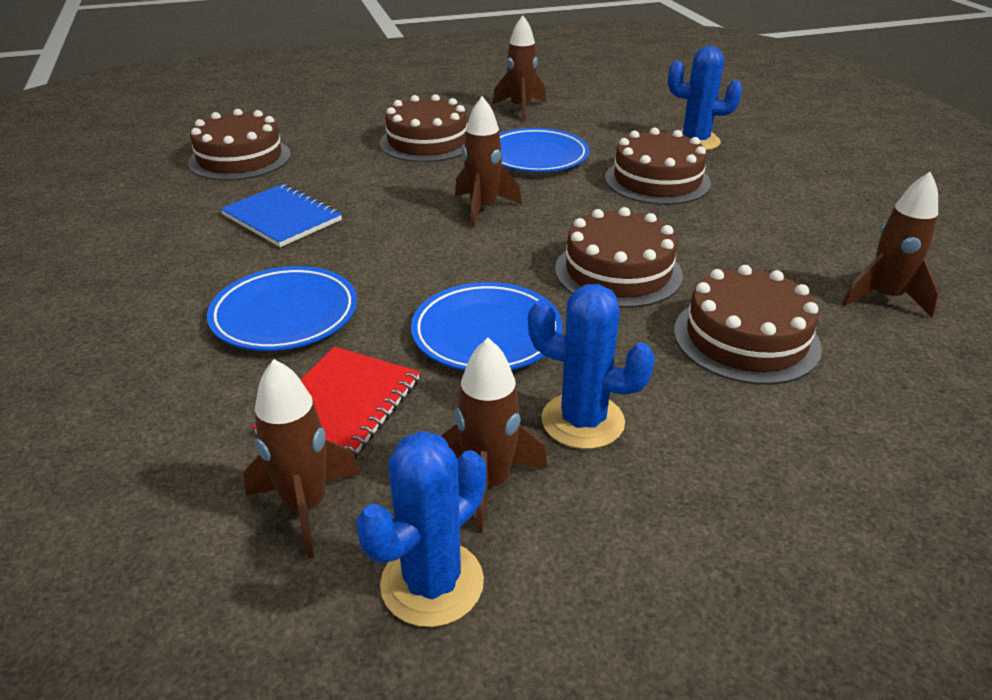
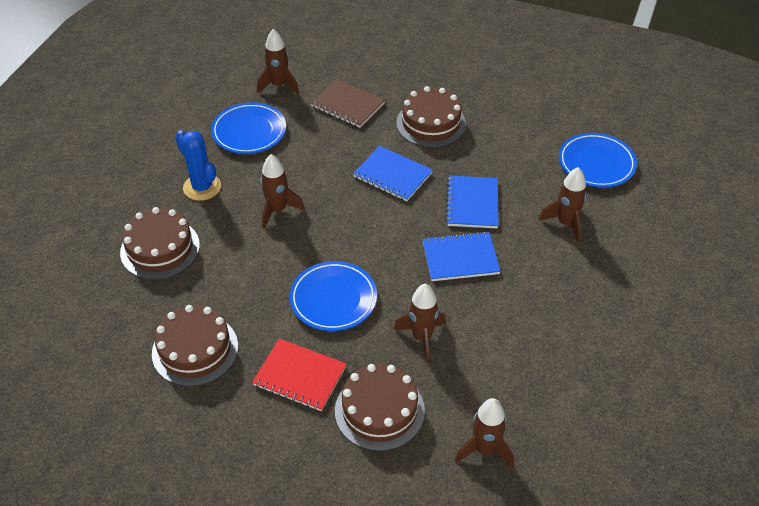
blue cactus: [356,431,486,627] [528,284,655,449] [668,46,743,150] = 3 -> [175,130,221,201] = 1
blue notebook: [220,184,342,247] = 1 -> [353,146,433,201] [422,231,501,281] [446,176,498,229] = 3
brown cake: [188,109,291,181] [380,94,467,162] [555,207,683,308] [605,128,711,205] [674,265,822,385] = 5 -> [120,207,200,280] [152,305,238,386] [335,364,425,451] [396,86,466,148] = 4
brown notebook: none = 0 -> [311,79,385,128] = 1

